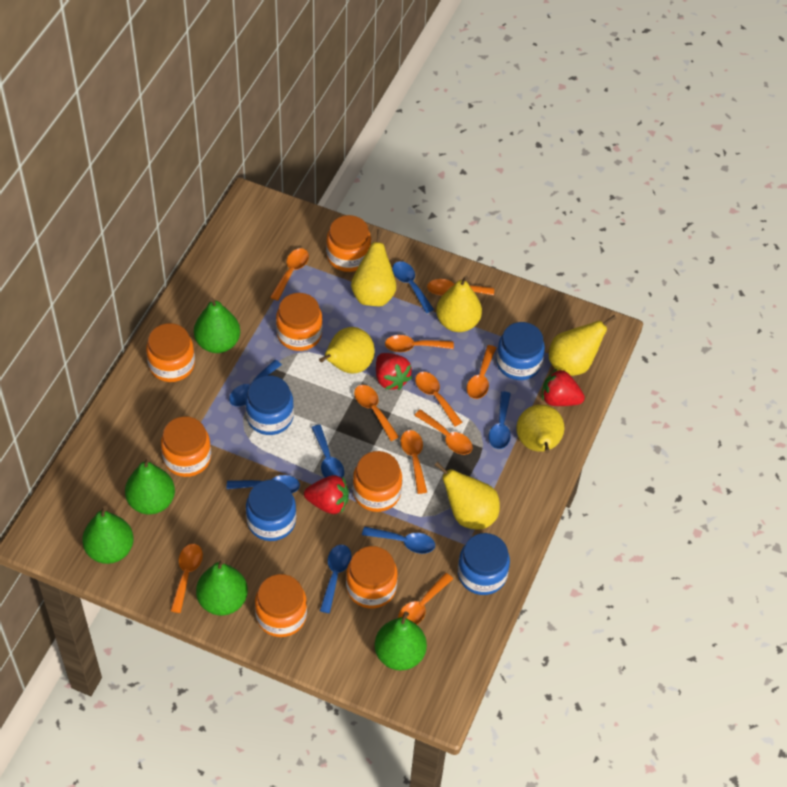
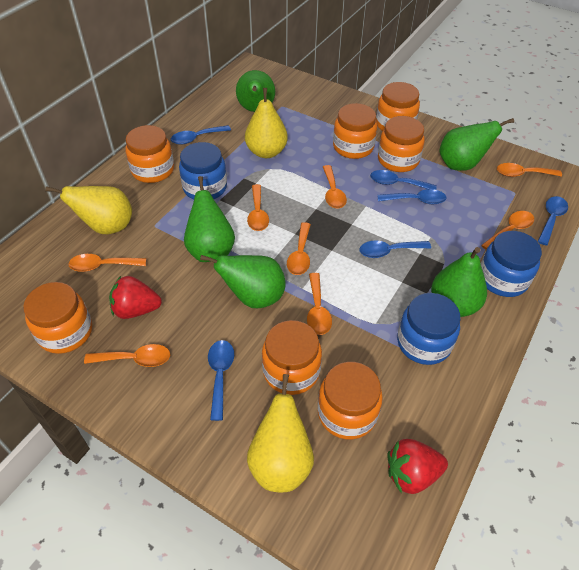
blue jar: [245,375,294,435] [246,480,296,541] [458,533,510,595] [496,322,545,380] = 4 -> [179,142,227,199] [397,293,460,365] [481,231,542,297] = 3
blue spoon: [227,475,300,493] [229,360,282,407] [311,425,344,478] [320,545,352,613] [362,527,435,554] [392,261,434,313] [489,391,511,449] = 7 -> [171,125,231,145] [208,340,234,421] [359,241,431,258] [370,170,437,190] [377,189,446,204] [538,196,568,245] = 6
orange spoon: [170,544,203,613] [270,248,309,301] [354,385,399,441] [385,335,454,352] [398,573,453,625] [400,430,427,494] [414,410,473,455] [415,372,462,427] [427,279,494,296] [467,345,496,399] = 10 -> [68,254,146,272] [84,344,170,367] [247,184,269,231] [287,222,311,275] [307,273,332,335] [323,165,347,209] [481,211,534,250] [497,163,562,177] = 8
red strawberry: [304,475,349,514] [376,353,412,390] [542,368,585,406] = 3 -> [109,276,162,319] [388,439,448,494] = 2
yellow pear: [319,327,375,374] [351,229,396,306] [434,462,500,530] [436,276,482,332] [516,405,564,453] [549,315,616,376] = 6 -> [46,186,132,234] [245,88,288,158] [247,374,314,492] = 3

